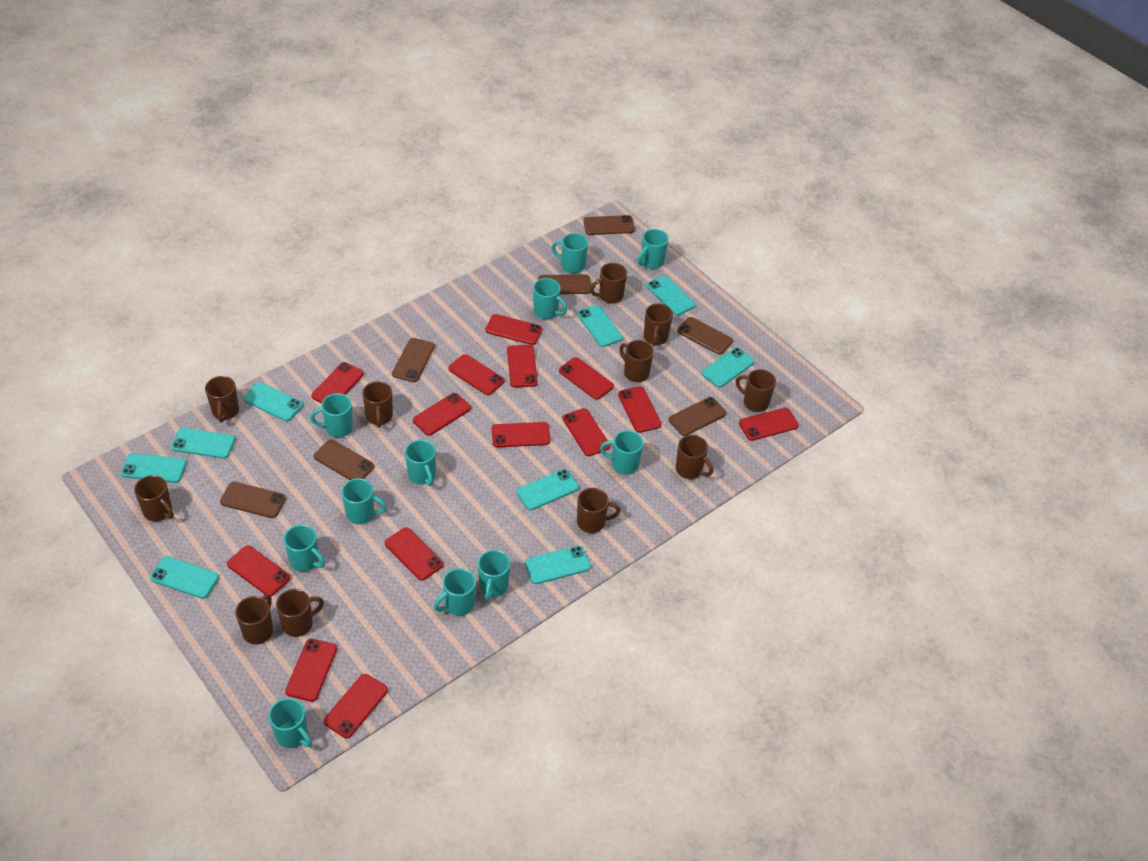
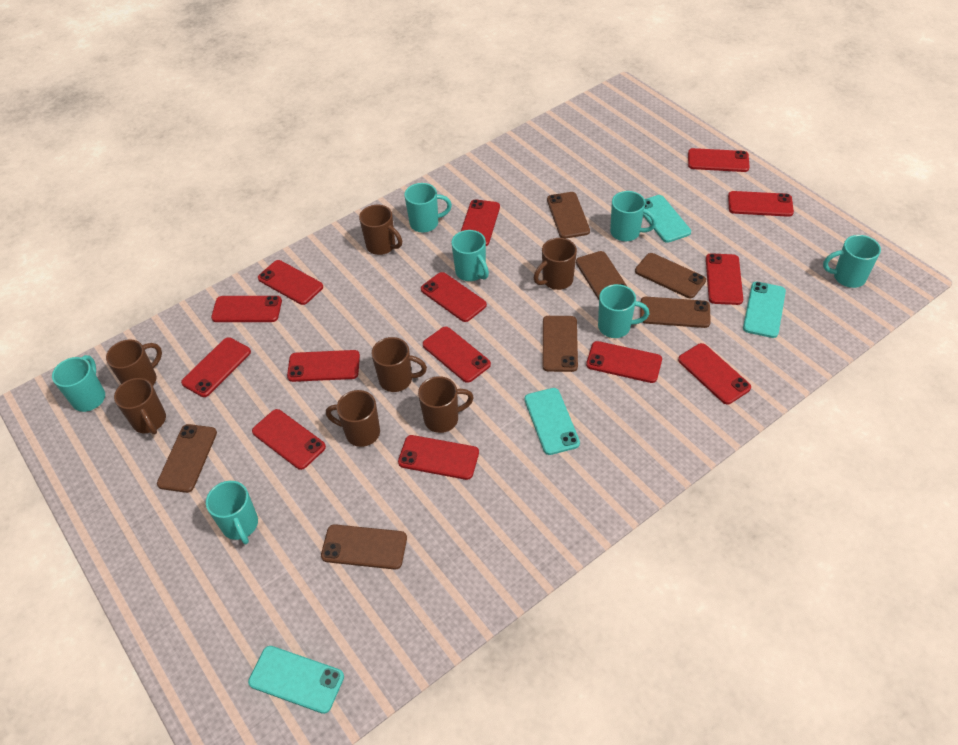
brown mug: [134,475,174,521] [205,376,239,422] [235,594,273,645] [276,589,324,637] [362,381,393,428] [577,488,621,533] [590,263,627,304] [619,340,654,382] [644,303,673,346] [676,435,713,479] [736,369,776,412] = 11 -> [106,339,162,385] [114,378,166,434] [326,390,380,447] [359,205,402,255] [372,337,427,392] [418,376,474,433] [534,238,577,290] = 7
turquoise mug: [269,698,312,748] [284,525,325,572] [310,393,353,437] [342,478,387,524] [405,440,436,486] [434,568,476,616] [478,550,510,601] [533,278,567,319] [552,233,588,273] [600,430,644,475] [638,229,669,269] = 11 -> [52,355,105,412] [206,481,258,544] [404,183,452,232] [451,230,489,281] [598,284,649,338] [610,191,657,241] [823,235,881,288] = 7
turquoise phone: [121,453,186,483] [150,556,219,599] [171,428,235,459] [243,382,303,421] [516,469,579,510] [525,546,590,584] [577,305,623,347] [647,276,695,315] [702,348,754,388] = 9 -> [248,646,344,714] [525,388,580,455] [643,195,691,243] [743,282,786,338] = 4

